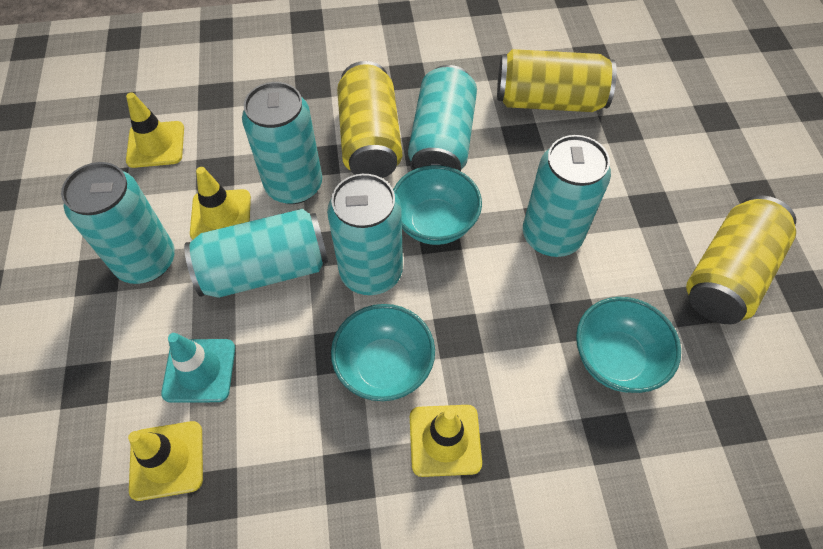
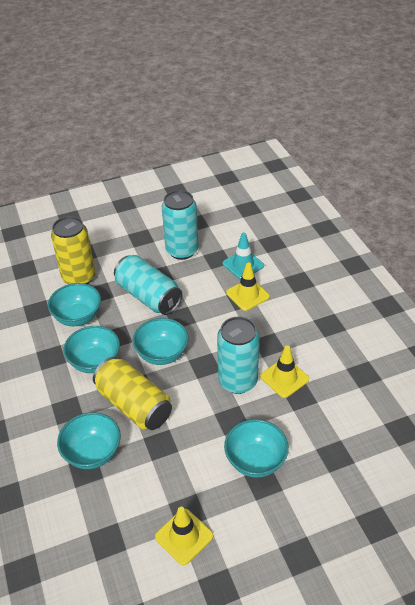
turquoise bowl: [331,304,435,401] [393,165,482,245] [576,297,681,393] = 3 -> [48,283,101,326] [57,412,121,469] [63,326,120,373] [133,318,189,365] [224,419,289,478] = 5
turquoise can: [61,162,175,284] [184,209,328,298] [242,82,322,204] [327,174,403,295] [408,65,477,171] [523,135,611,257] = 6 -> [114,255,182,315] [162,190,198,260] [217,316,260,394] = 3
yellow can: [337,61,402,178] [497,49,617,112] [686,195,796,324] = 3 -> [51,216,95,284] [93,357,172,430] = 2
yellow traffic cone: [126,92,184,168] [128,421,203,501] [190,167,251,240] [410,405,482,477] = 4 -> [155,507,213,565] [226,262,270,311] [260,345,309,398] = 3

